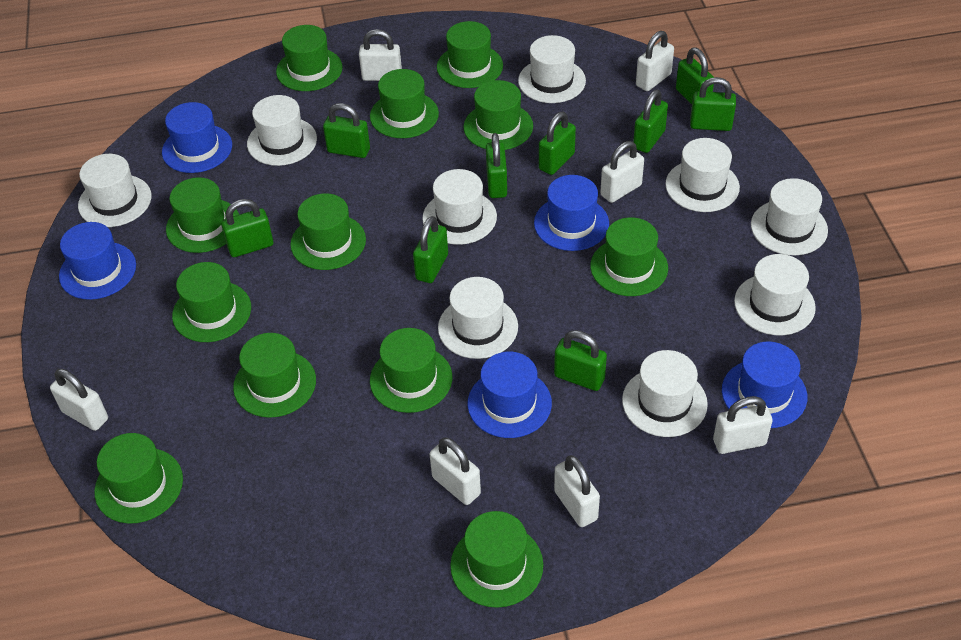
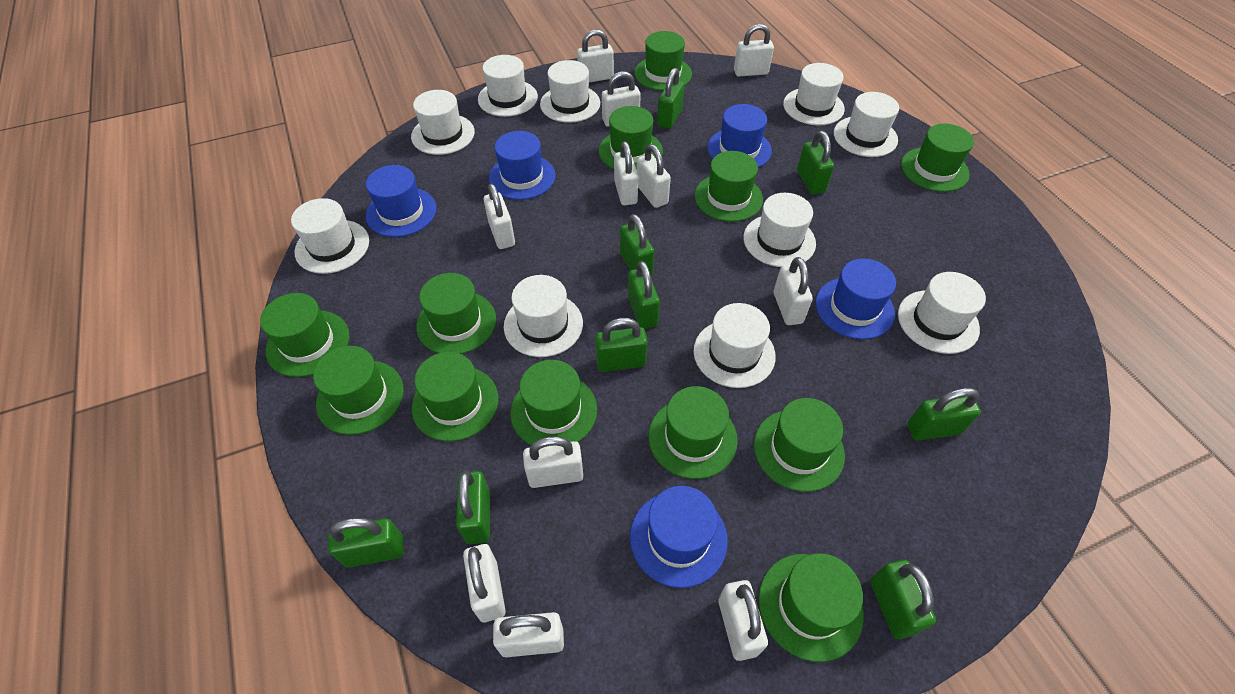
white hat: [78,154,152,227] [247,95,317,166] [422,169,497,245] [438,277,518,359] [518,35,586,103] [622,350,708,437] [665,138,740,212] [734,254,816,335] [751,178,828,255] = 9 -> [291,198,369,274] [411,90,475,155] [478,55,538,117] [504,275,583,357] [540,60,600,123] [694,303,776,388] [743,193,816,267] [783,63,845,125] [834,92,899,157] [898,272,986,354] = 10
white padlock: [50,369,108,431] [359,29,402,81] [430,437,481,505] [554,455,600,527] [600,141,644,203] [636,31,674,91] [713,396,773,454] = 7 -> [463,544,506,622] [484,183,515,249] [493,612,564,657] [523,436,583,488] [577,29,614,82] [602,71,641,127] [614,141,638,206] [637,144,671,208] [719,580,768,661] [734,24,774,77] [774,257,813,325] = 11

